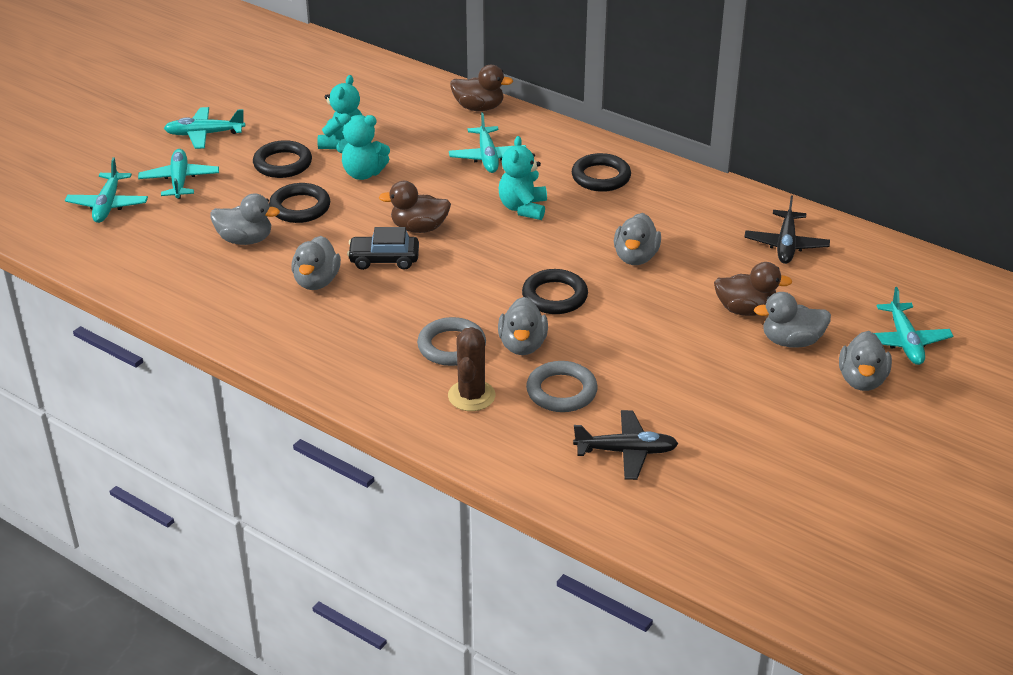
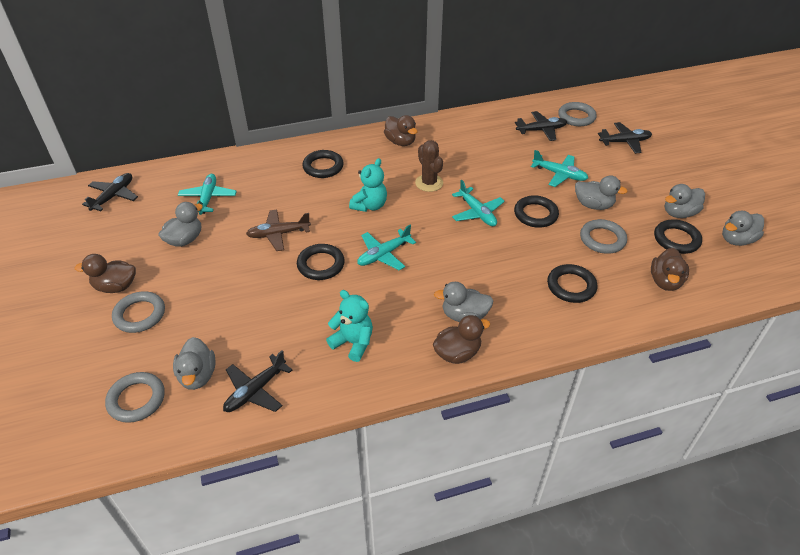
black car: [347,227,419,270] = 1 -> none = 0
black plane: [573,410,678,480] [744,196,830,264] = 2 -> [82,173,138,211] [223,350,293,412] [515,111,567,141] [598,122,652,154] = 4
black ring: [253,140,312,178] [269,183,330,223] [522,269,588,314] [572,153,631,192] = 4 -> [297,244,345,280] [302,150,344,178] [514,195,559,228] [547,264,597,303] [654,219,702,254] = 5
brown duck: [379,181,451,233] [450,65,513,111] [714,262,793,316] = 3 -> [75,254,136,293] [384,115,417,146] [433,315,490,364] [651,248,689,291] = 4
brown plane: none = 0 -> [246,209,311,251] = 1
grey ring: [417,317,486,366] [526,361,598,412] = 2 -> [105,372,165,423] [112,291,165,333] [558,102,597,126] [580,219,627,254] = 4
turquoise plane: [65,157,148,223] [138,149,219,199] [164,107,245,149] [449,112,526,173] [874,287,953,365] = 5 -> [178,174,237,215] [357,225,416,270] [452,180,505,226] [531,150,588,187] = 4
turquoise teddy bear: [317,75,362,149] [336,113,390,180] [499,136,547,220] = 3 -> [326,290,373,362] [349,158,387,212] = 2

